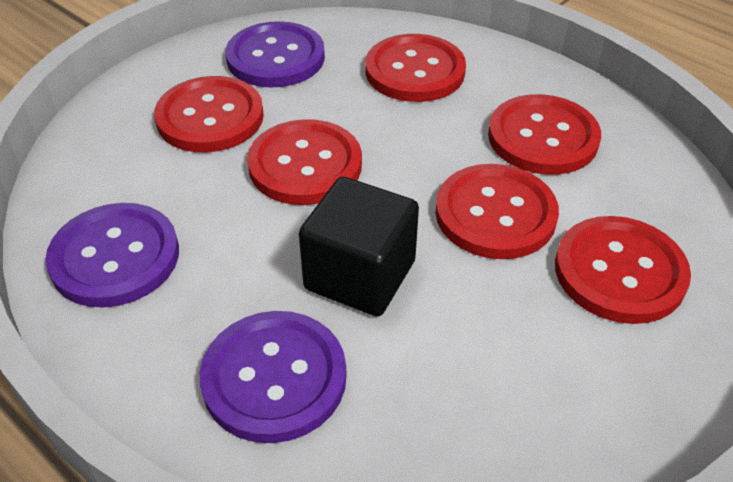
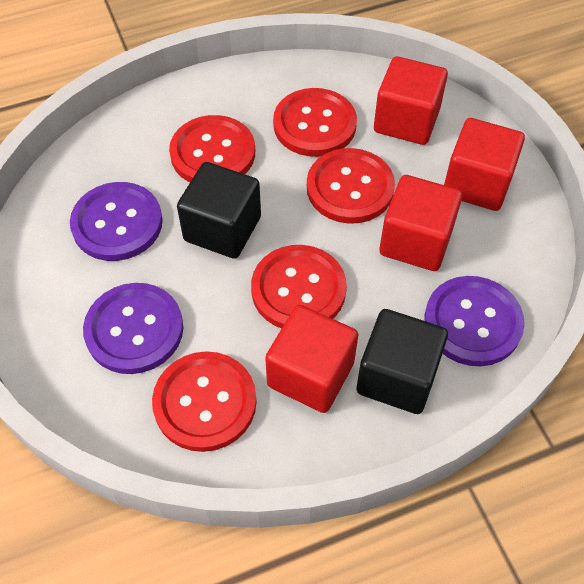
black cube: [299,177,419,316] = 1 -> [177,162,261,259] [357,309,448,414] = 2
red button: [154,76,264,153] [247,119,362,205] [365,34,466,102] [435,164,559,259] [488,94,601,175] [555,216,691,324] = 6 -> [152,351,257,452] [169,115,255,182] [251,245,347,328] [273,88,357,157] [307,148,395,224] = 5
red cube: none = 0 -> [265,305,359,413] [374,56,448,145] [379,175,462,271] [444,118,525,211] = 4

